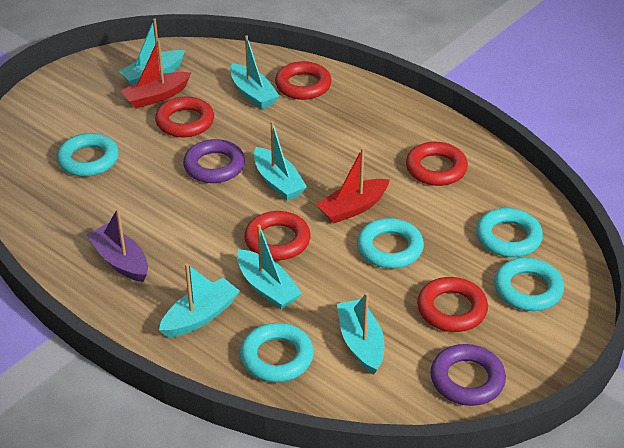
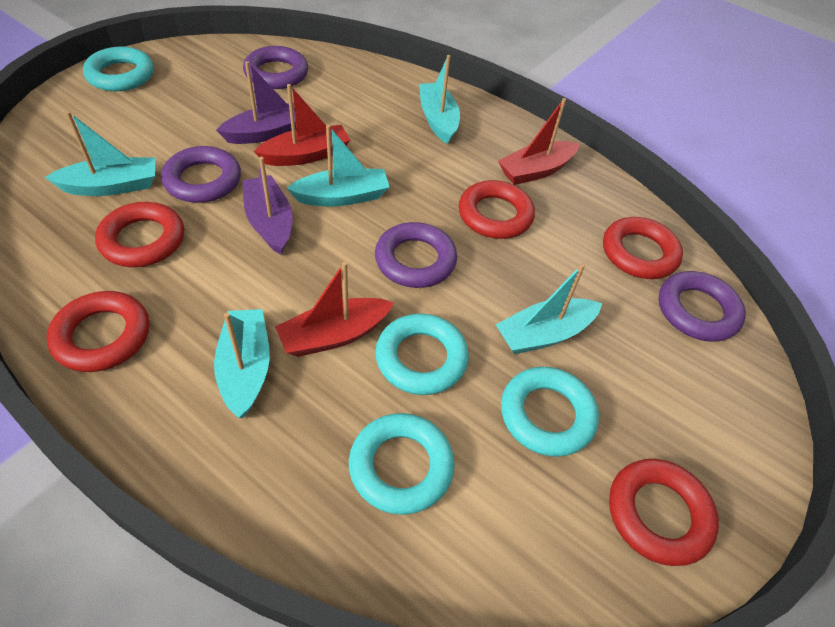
purple boat: [86,209,148,282] = 1 -> [216,61,296,144] [242,157,292,255] = 2
purple ring: [183,139,245,183] [430,344,506,406] = 2 -> [161,146,241,203] [243,46,308,89] [375,222,457,288] [659,271,746,342] = 4
red boat: [121,39,191,109] [316,148,390,224] = 2 -> [254,84,350,166] [275,262,394,357] [498,98,580,185] = 3
turquoise boat: [118,19,185,85] [159,263,240,338] [230,35,279,109] [237,225,302,310] [254,121,307,201] [337,293,385,375] = 6 -> [45,111,155,196] [214,309,270,418] [287,125,390,207] [419,55,460,144] [496,263,602,354] = 5
turquoise ring: [57,133,119,177] [240,323,314,382] [357,218,424,268] [476,208,543,257] [494,258,564,311] = 5 -> [83,47,154,91] [349,413,454,515] [375,314,469,395] [501,367,599,457] = 4

